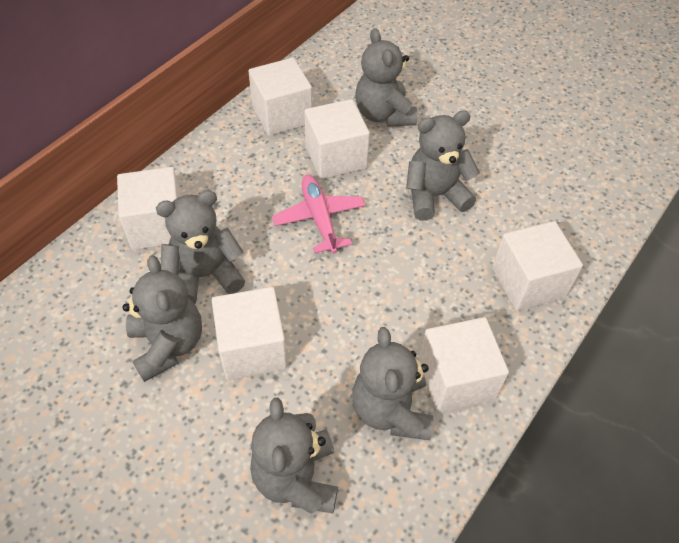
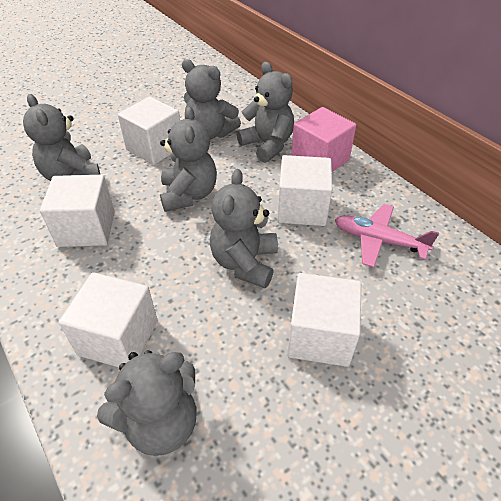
pink cube: none = 0 -> [291,107,356,172] = 1
white cube: [117,167,181,250] [212,287,287,380] [248,58,312,136] [305,99,370,179] [419,317,509,413] [492,221,583,311] = 6 -> [40,175,115,247] [59,272,158,367] [118,96,180,165] [277,155,332,226] [287,273,361,367] = 5

